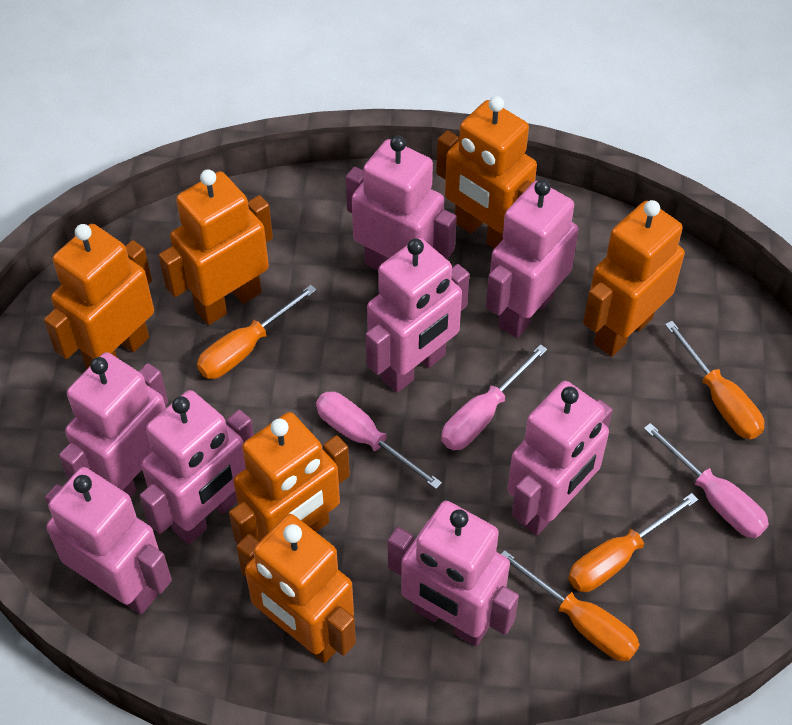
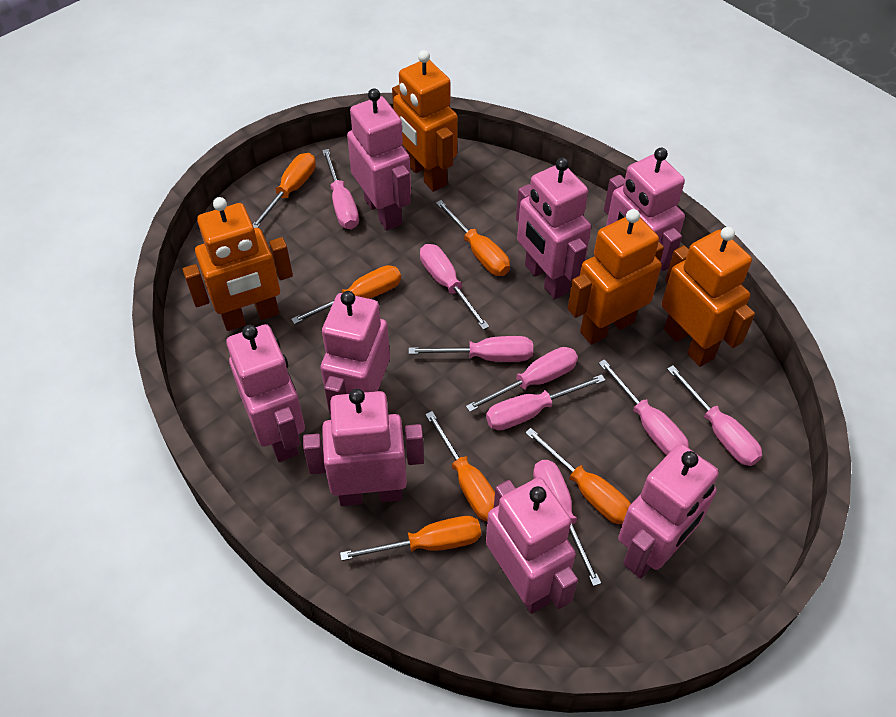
orange robot: [44,224,154,369] [159,170,273,325] [229,412,350,544] [236,514,356,663] [436,96,537,249] [583,200,685,357] = 6 -> [183,197,293,331] [392,50,458,192] [568,209,664,345] [661,227,755,367] = 4
orange screwdriver: [197,285,317,379] [501,550,640,661] [568,493,698,592] [665,321,764,439] = 4 -> [253,153,316,228] [291,265,401,324] [340,516,481,561] [425,411,495,522] [436,200,510,276] [525,428,631,524] = 6
pink screwdriver: [316,391,442,489] [441,344,547,450] [644,423,769,538] = 3 -> [322,149,359,229] [409,336,533,362] [420,244,489,330] [466,347,578,412] [486,374,605,430] [533,460,601,586] [598,359,689,456] [667,365,762,466] = 8

